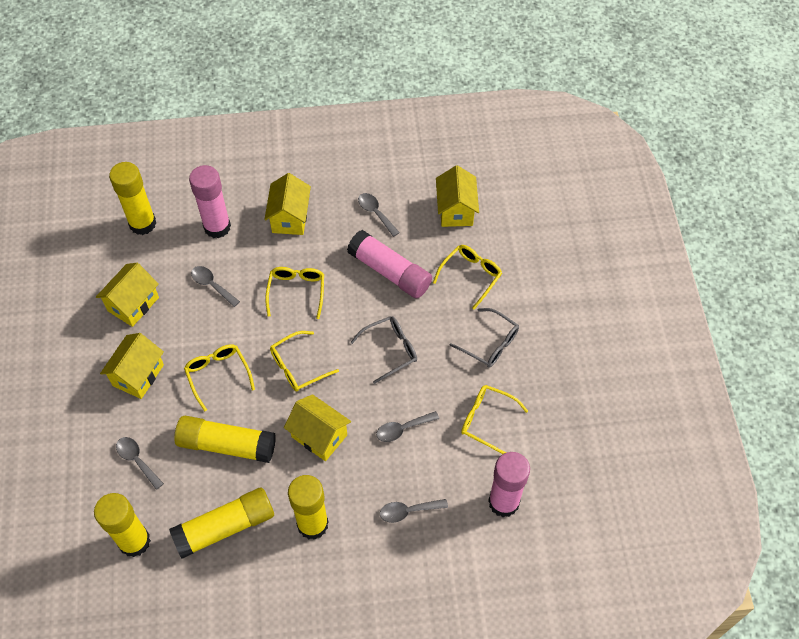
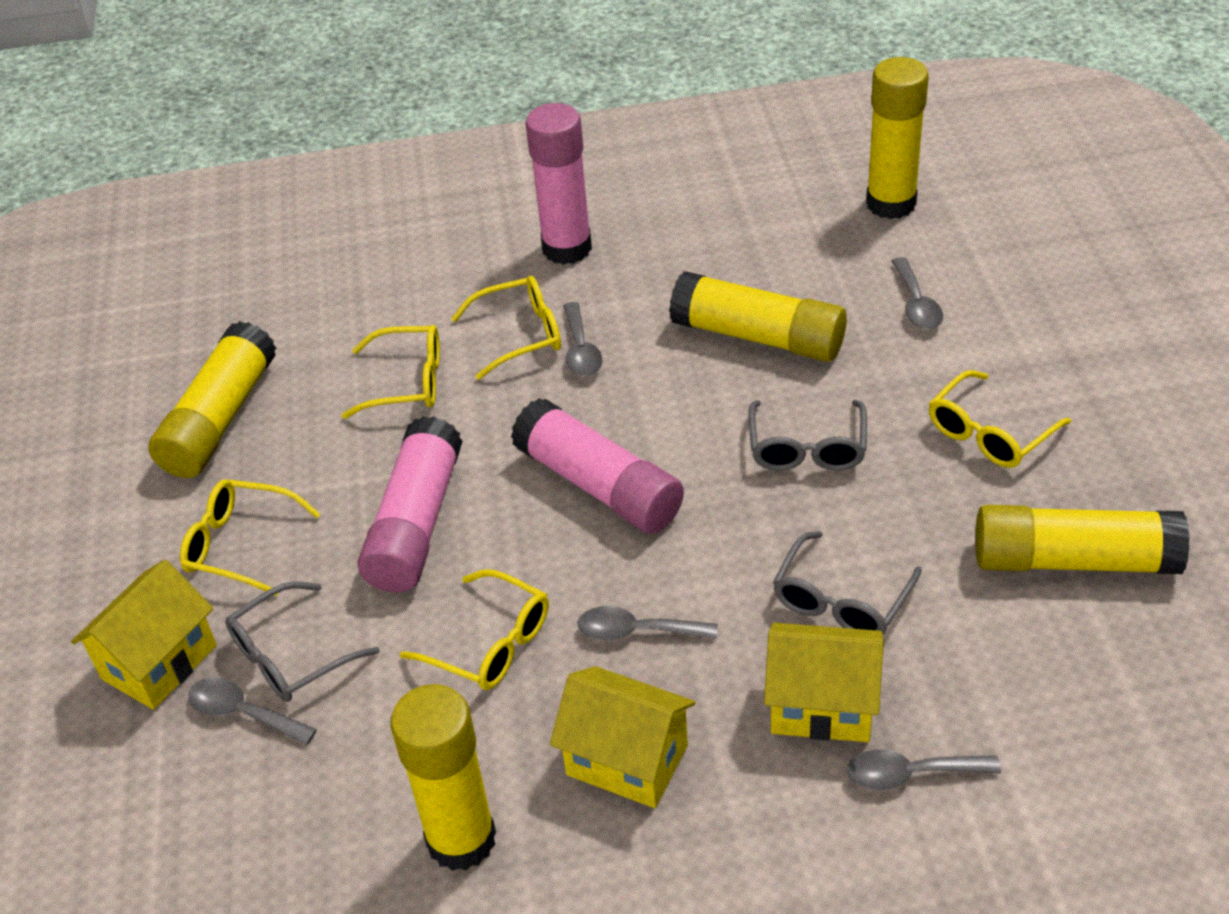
grey glasses: [350,316,417,384] [449,308,519,368] = 2 -> [225,581,380,702] [749,400,867,471] [773,531,922,635] = 3
yellow house: [96,263,159,327] [100,333,164,399] [264,173,311,235] [284,394,351,461] [436,165,479,227] = 5 -> [71,560,217,710] [550,666,696,808] [764,623,884,742] = 3

